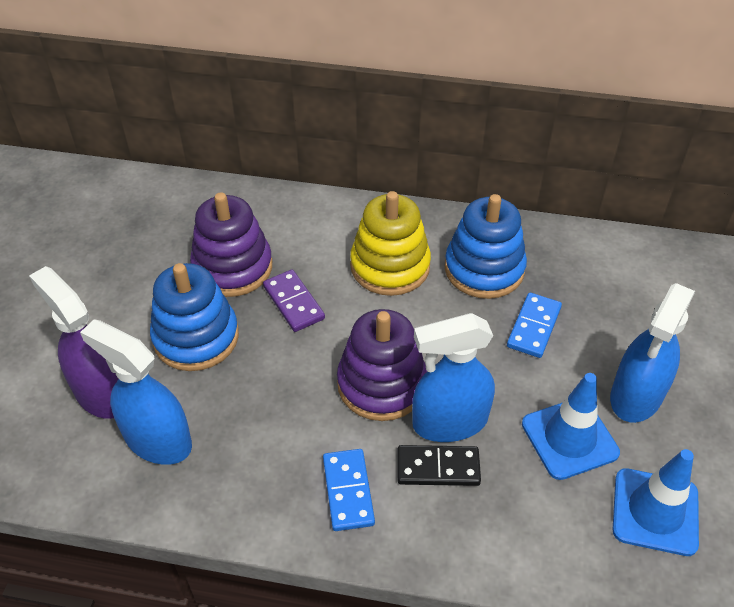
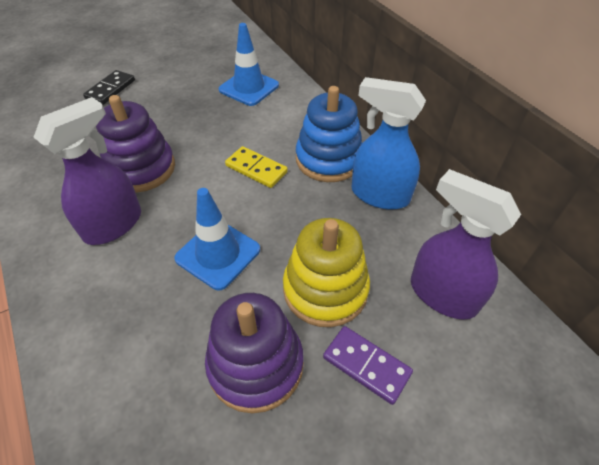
blue domino: [323,449,375,531] [507,293,562,358] = 2 -> none = 0
blue spray bottle: [80,319,192,465] [412,313,495,442] [610,283,695,423] = 3 -> [352,77,426,210] = 1
blue stacking toy: [150,263,239,371] [445,194,527,299] = 2 -> [296,86,362,182] = 1
purple spray bottle: [29,266,119,419] = 1 -> [34,97,141,245] [411,169,521,320] = 2
yellow domino: none = 0 -> [225,146,288,188] = 1

